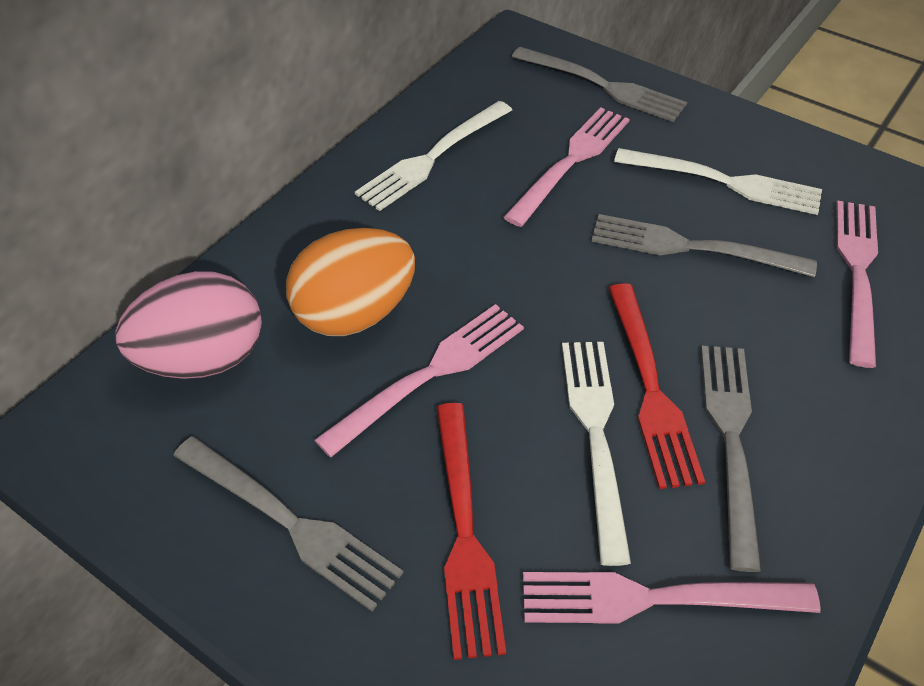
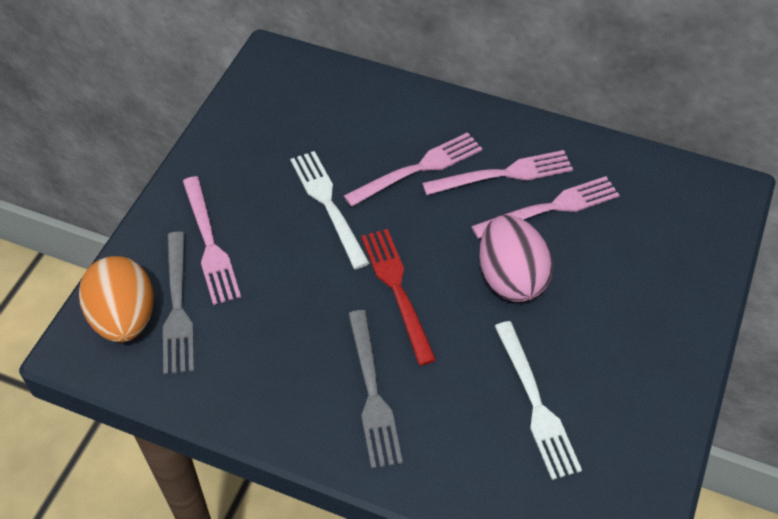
grey fork: [173,436,404,611] [512,47,687,122] [591,214,817,277] [701,346,761,572] = 4 -> [163,232,194,374] [348,310,403,469] = 2
red fork: [436,403,506,660] [609,283,705,489] = 2 -> [361,229,436,366] = 1
white fork: [355,101,512,211] [562,342,631,566] [614,148,822,215] = 3 -> [290,151,370,269] [495,321,582,480] = 2

